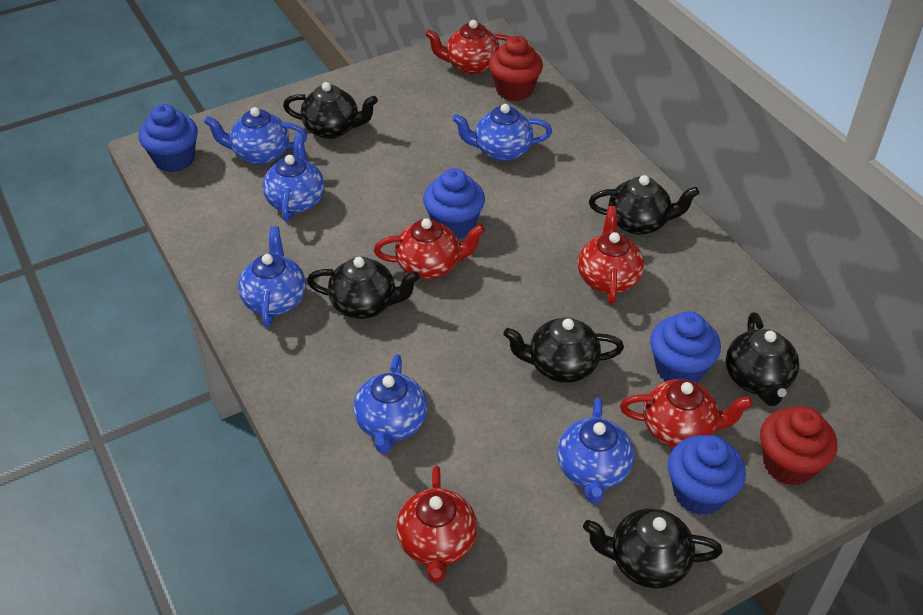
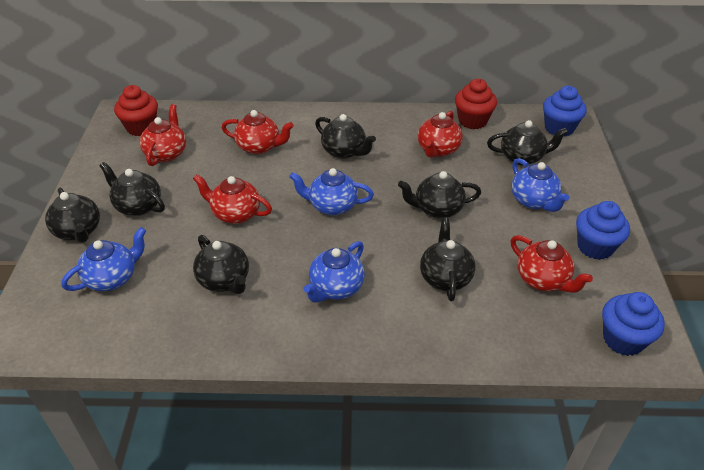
black teapot: [283,82,378,139] [307,257,420,319] [503,317,624,383] [583,508,722,588] [589,175,699,235] [726,312,799,406] = 6 -> [45,188,100,243] [99,162,165,216] [193,235,249,294] [315,114,376,159] [398,171,481,219] [420,218,475,301] [487,120,568,165] = 7
blue cupcake: [139,104,198,172] [423,168,485,239] [650,311,721,383] [668,435,746,515] = 4 -> [543,86,587,137] [576,201,630,260] [602,292,665,356] = 3
blue teapot: [204,107,307,165] [238,226,306,327] [263,133,324,221] [353,354,427,454] [452,104,552,161] [557,398,634,504] = 6 -> [61,227,146,292] [289,168,374,215] [304,241,365,303] [511,158,569,212] = 4

